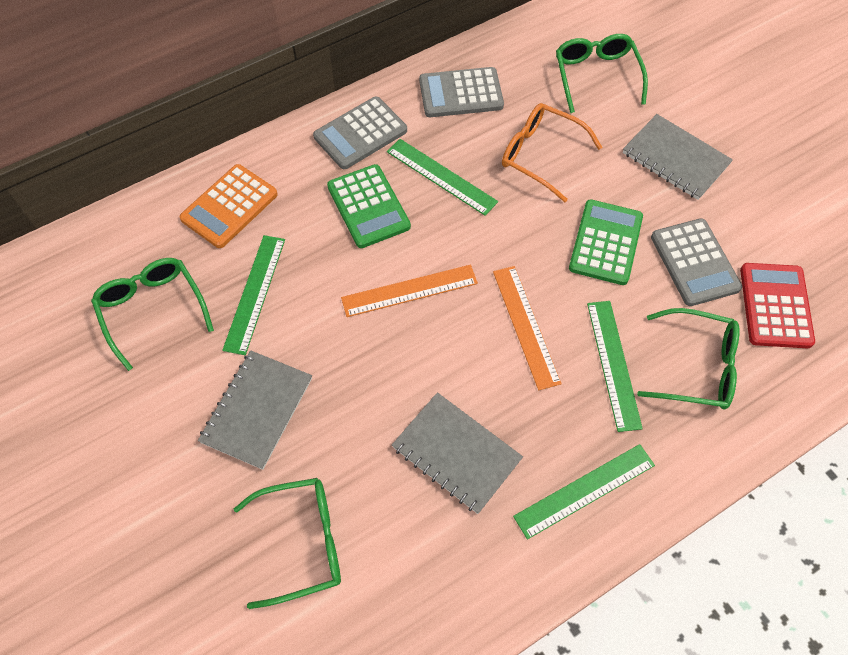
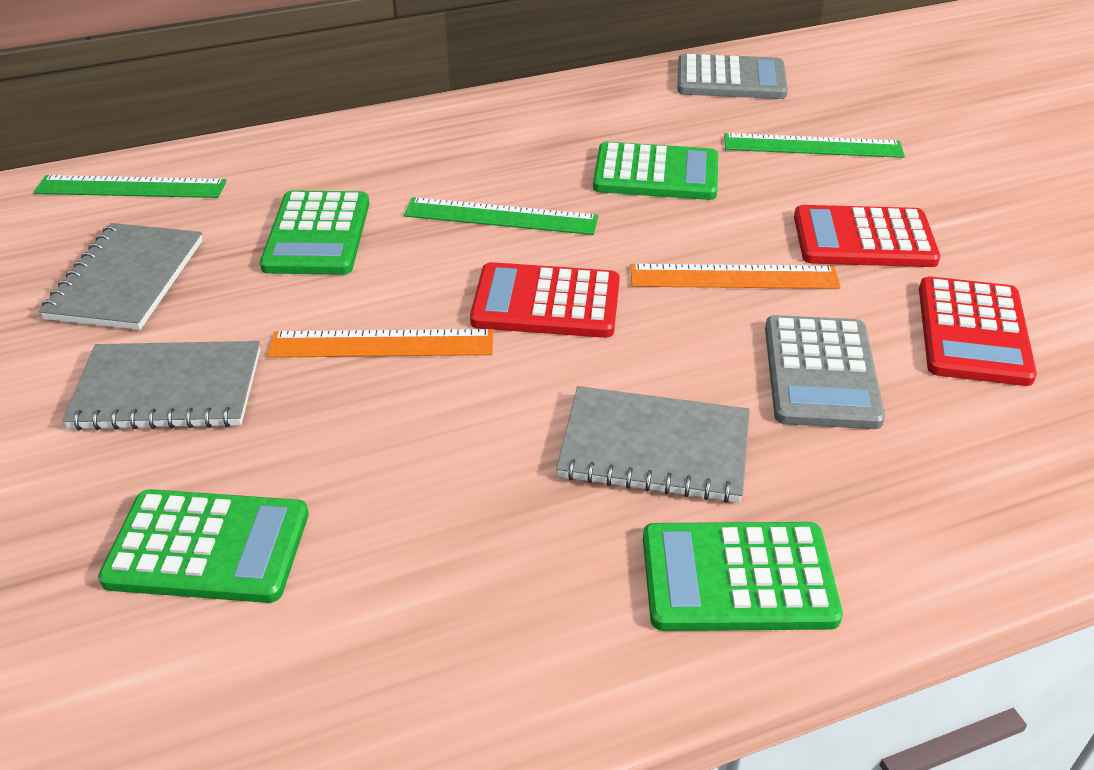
green calculator: [327,164,411,248] [569,199,643,285] = 2 -> [98,489,309,603] [260,190,369,275] [593,142,718,200] [643,522,843,631] = 4
green glasses: [91,258,214,371] [234,478,341,609] [556,34,648,113] [637,308,740,410] = 4 -> none = 0
green ruler: [222,235,285,355] [387,139,498,216] [513,444,655,539] [587,301,643,432] = 4 -> [34,175,227,198] [404,197,598,235] [724,133,905,158] = 3
grey calculator: [313,97,407,169] [419,67,504,117] [651,218,742,306] = 3 -> [677,54,788,99] [765,315,885,429] = 2
orange calculator: [179,164,278,248] = 1 -> none = 0
orange glasses: [502,103,602,202] = 1 -> none = 0
red calculator: [740,263,815,348] = 1 -> [470,262,620,338] [794,205,940,267] [919,277,1037,386] = 3

